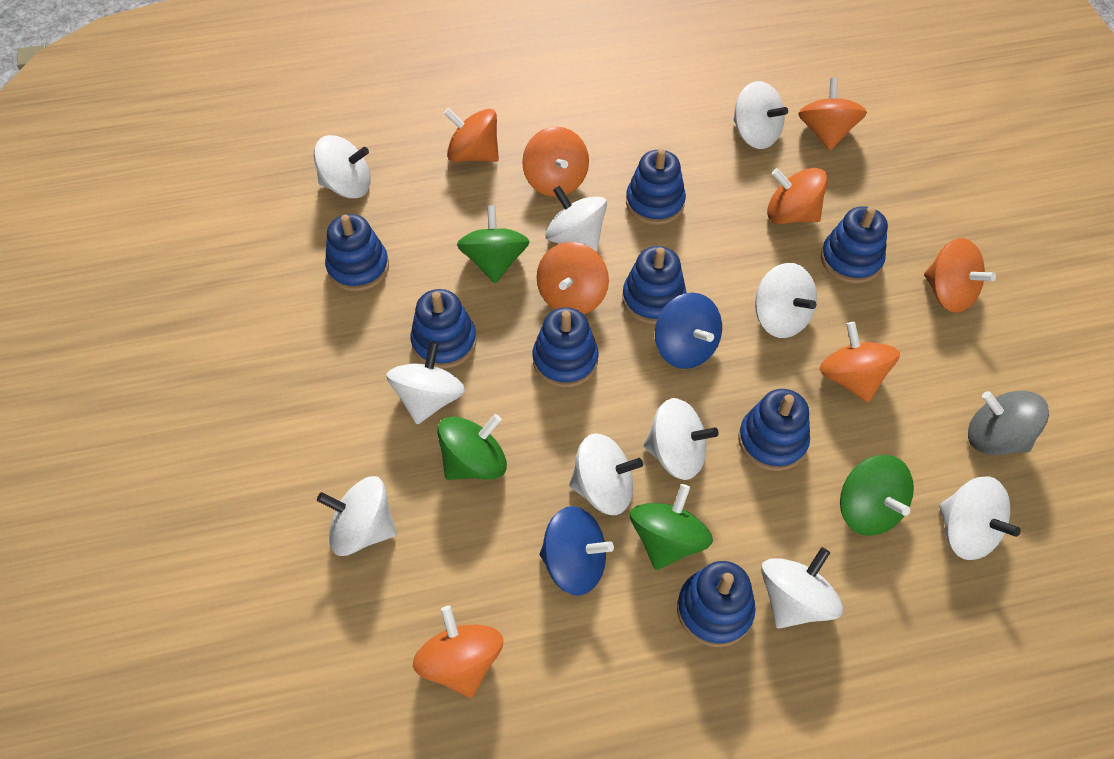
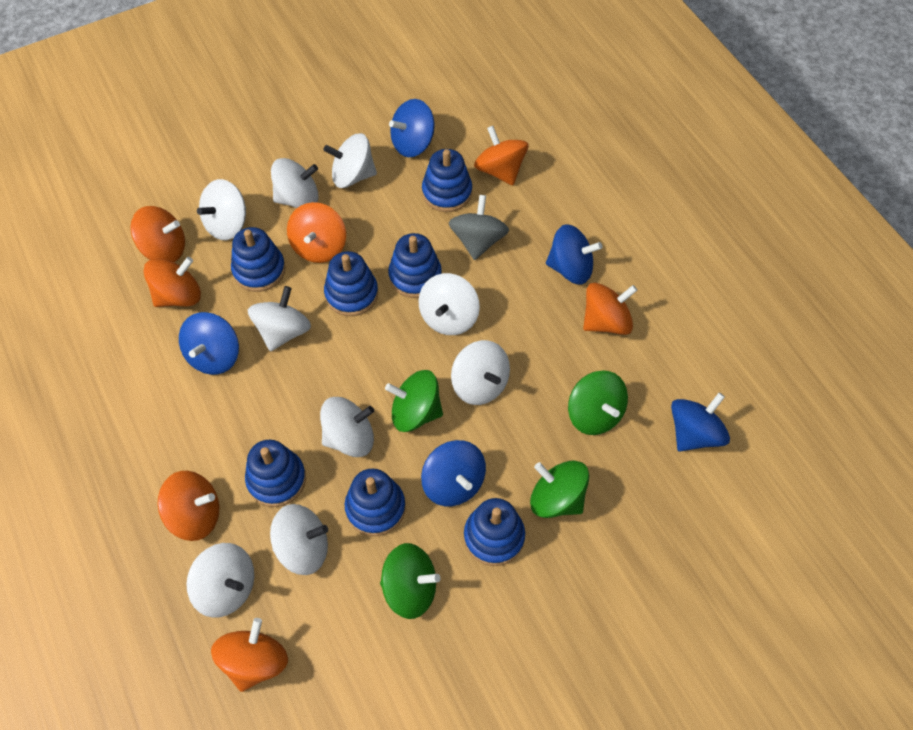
blue spinning top: [540,506,614,596] [655,292,722,369] = 2 -> [179,312,239,375] [389,99,434,157] [421,440,486,506] [546,224,602,284] [671,393,730,452] = 5
blue stacking toy: [325,214,389,292] [410,289,476,369] [533,307,599,387] [622,246,686,324] [626,148,686,225] [677,561,756,647] [738,389,810,471] [821,206,888,284] = 8 -> [231,227,286,292] [245,440,306,507] [324,251,378,316] [345,469,406,536] [388,233,442,298] [422,149,472,212] [464,498,525,566] = 7
orange spinning top: [413,606,503,698] [444,108,499,162] [522,127,589,197] [537,242,609,314] [767,168,828,224] [798,78,867,151] [819,322,900,402] [924,238,996,313] = 8 -> [130,206,185,262] [143,257,201,307] [158,471,219,541] [211,618,288,692] [287,202,346,263] [474,126,529,185] [583,283,637,335] = 7
white spinning top: [314,135,371,199] [317,476,397,556] [386,342,465,424] [545,186,607,252] [569,433,643,515] [644,398,719,480] [733,81,788,149] [755,263,817,338] [761,547,843,629] [939,476,1021,560] = 10 -> [186,543,254,618] [197,179,246,240] [248,286,311,351] [270,504,328,575] [271,158,319,208] [320,397,374,457] [323,133,377,188] [418,273,480,335] [451,340,510,405] = 9

